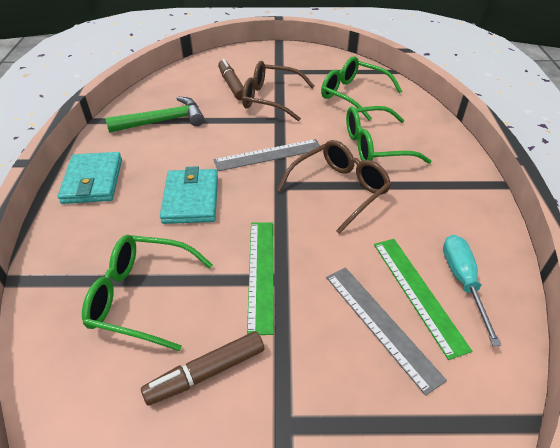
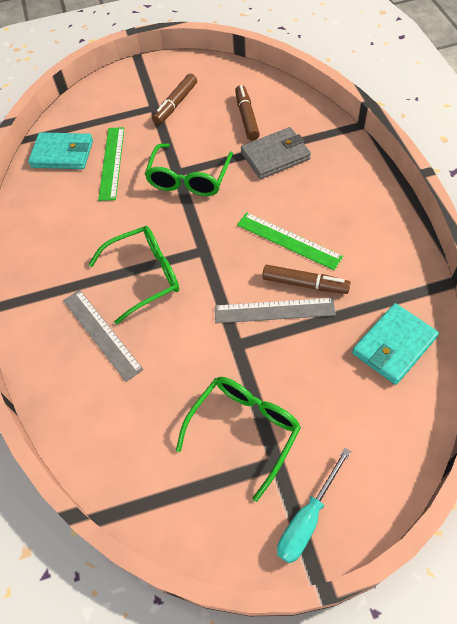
brown glasses: [242,61,314,121] [277,140,391,234] = 2 -> none = 0
brown marker: [141,331,264,406] [218,59,244,100] = 2 -> [152,74,197,125] [235,85,260,141] [262,265,351,294] = 3
green hammer: [105,97,204,133] = 1 -> none = 0
grey wallet: none = 0 -> [241,127,311,179] = 1

